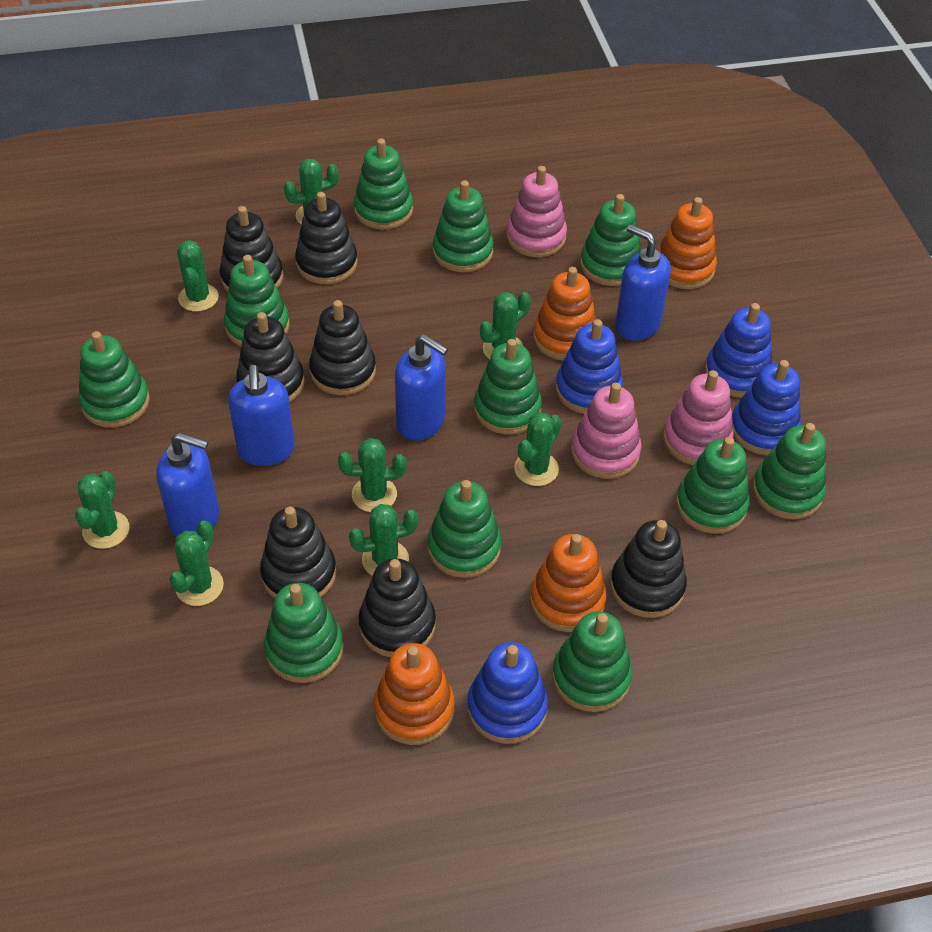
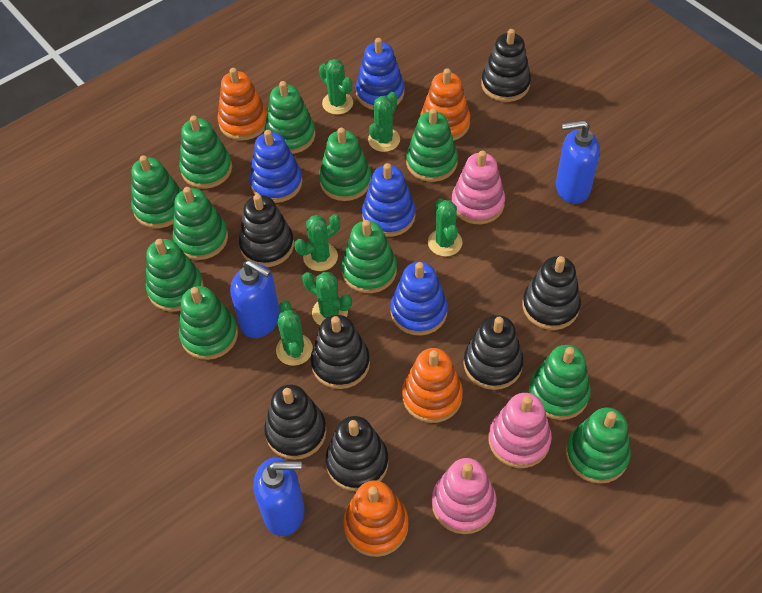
blue soap dispenser: [156,432,219,537] [228,365,295,466] [395,334,448,440] [615,224,671,341] = 4 -> [230,260,280,338] [253,458,305,536] [556,120,600,204] = 3
green cactus: [75,471,129,549] [169,520,224,606] [177,240,219,312] [284,159,339,225] [338,438,407,512] [349,504,419,576] [480,292,531,359] [514,412,561,486] = 8 -> [276,300,313,366] [294,214,340,271] [302,272,352,325] [319,59,353,115] [368,92,400,152] [428,198,462,256] = 6

